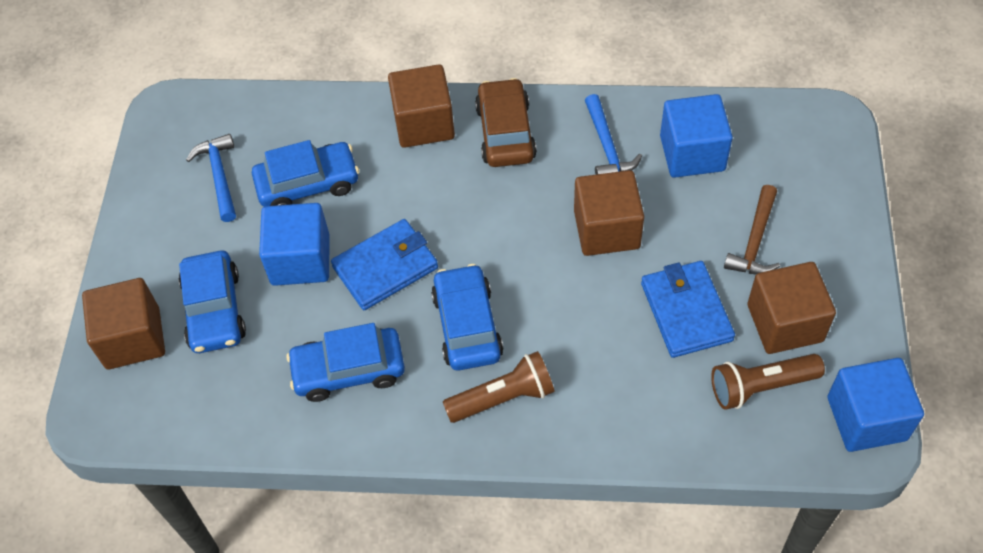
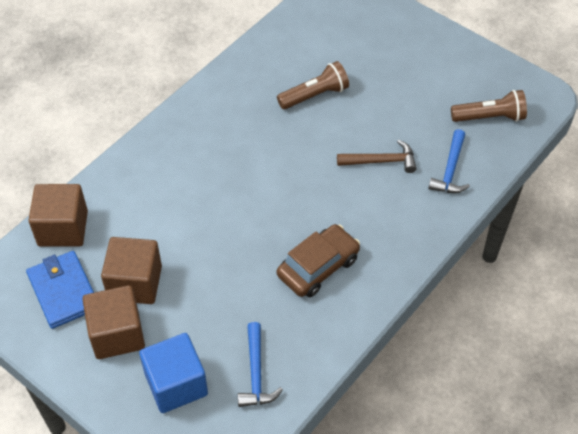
blue car: [179,250,246,353] [252,140,359,207] [286,323,405,402] [431,264,503,371] = 4 -> none = 0
blue cube: [259,203,330,286] [660,94,733,178] [827,358,924,452] = 3 -> [139,333,208,413] = 1
blue wallet: [331,219,438,310] [641,261,735,358] = 2 -> [26,251,94,329] = 1
brown cube: [82,278,165,369] [388,64,455,148] [574,170,644,256] [748,262,836,354] = 4 -> [28,184,88,247] [82,285,145,359] [101,237,162,304] = 3

